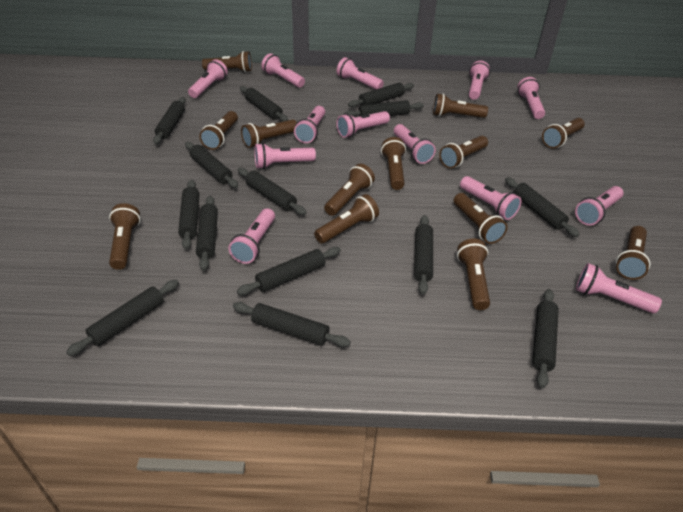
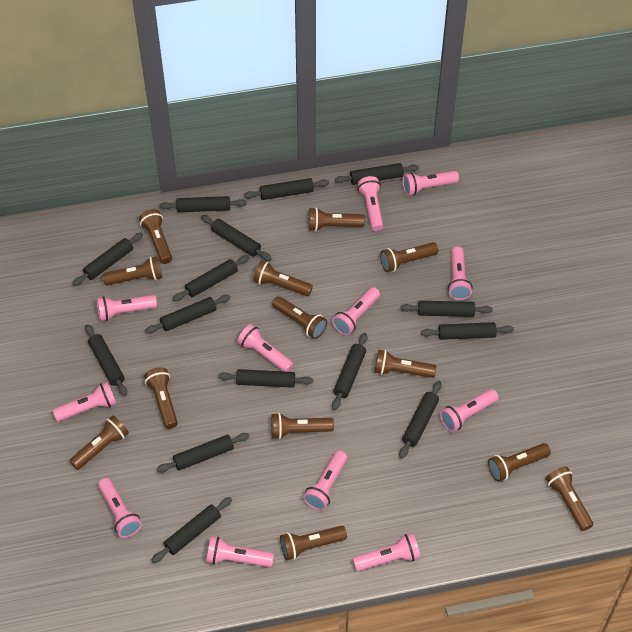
black rolling pin: [66,279,179,356] [153,97,186,144] [178,180,199,249] [185,142,238,188] [196,196,218,270] [233,302,351,347] [237,247,341,295] [238,168,306,215] [240,86,288,122] [344,100,424,116] [348,83,414,108] [414,215,433,294] [505,177,580,237] [532,289,559,388] = 14 -> [72,232,143,286] [85,324,127,396] [145,295,230,334] [152,497,232,563] [157,433,250,473] [160,196,247,212] [172,255,250,301] [201,215,272,261] [218,369,313,388] [244,178,329,200] [332,333,367,410] [335,163,419,185] [399,381,442,459] [400,301,493,317] [421,322,514,340] = 15
pink flashlight: [188,59,228,98] [229,208,275,264] [254,143,316,169] [261,53,305,88] [294,106,325,143] [336,57,384,90] [336,111,390,138] [394,124,436,164] [460,176,522,220] [469,61,490,100] [517,77,545,119] [575,186,624,226] [576,263,662,313] = 13 -> [53,382,116,422] [97,295,157,321] [98,478,142,538] [206,536,274,567] [237,324,294,372] [303,451,347,510] [332,287,380,335] [352,533,420,571] [358,176,383,231] [402,171,459,196] [440,389,498,432] [448,246,473,300] = 12

